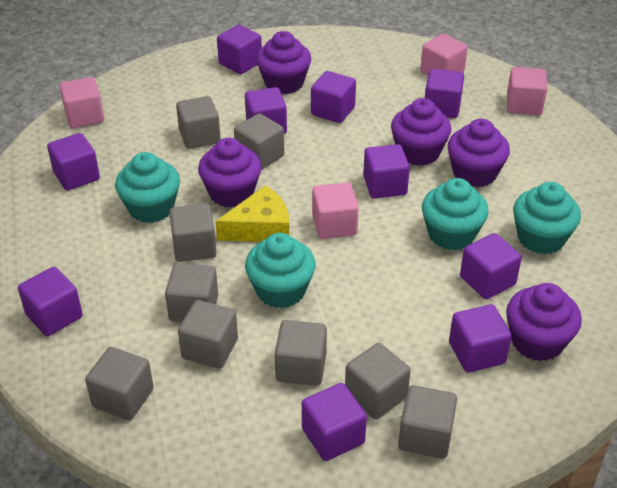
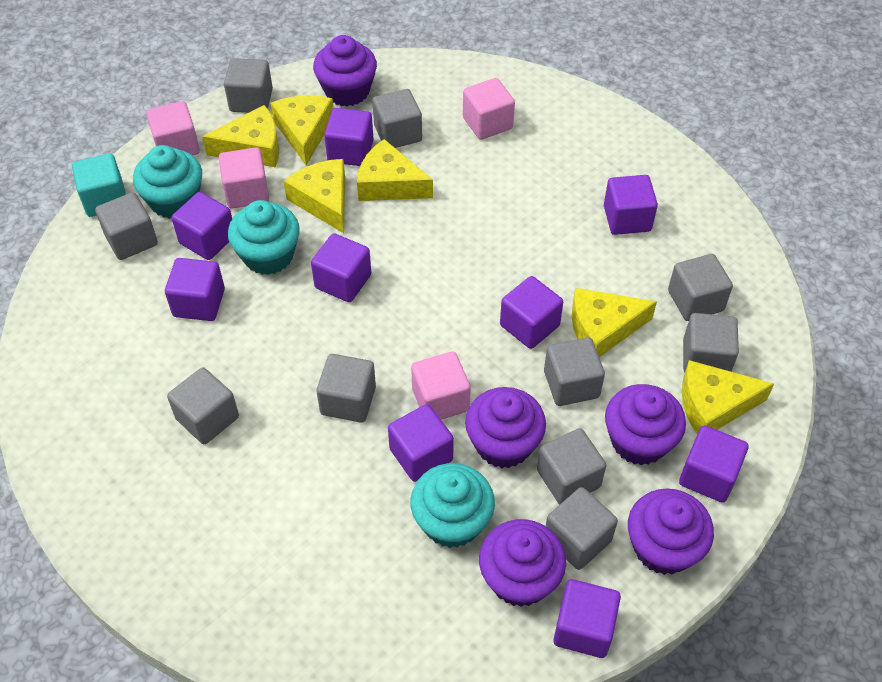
grey cube: [85,347,154,421] [165,263,218,322] [169,203,217,262] [176,96,221,149] [178,300,238,369] [234,113,284,170] [275,320,327,386] [345,343,411,419] [398,385,457,459] = 9 -> [95,192,158,260] [167,367,239,444] [224,58,273,113] [316,354,376,423] [372,89,422,148] [537,428,606,505] [544,337,605,406] [546,487,618,570] [668,254,733,321] [683,313,739,372] = 10
purple cube: [18,267,83,336] [47,133,100,191] [217,25,262,74] [245,87,287,134] [302,383,367,461] [311,71,356,123] [363,144,410,199] [425,69,464,118] [449,304,512,373] [460,233,522,299] = 10 -> [165,258,225,321] [172,192,232,260] [311,233,371,302] [324,108,374,166] [388,404,454,482] [500,276,563,349] [553,579,621,658] [604,175,658,235] [679,426,749,503] = 9
turquoise cube: none = 0 -> [72,154,126,217] = 1
turquoise cupcake: [115,152,180,223] [245,233,315,308] [422,178,488,250] [513,182,581,254] = 4 -> [133,145,202,219] [228,200,300,275] [411,463,495,548] = 3
yellow cheese: [215,185,289,242] = 1 -> [202,105,279,167] [270,95,334,165] [284,159,345,233] [357,139,433,201] [572,288,657,357] [682,360,774,434] = 6

